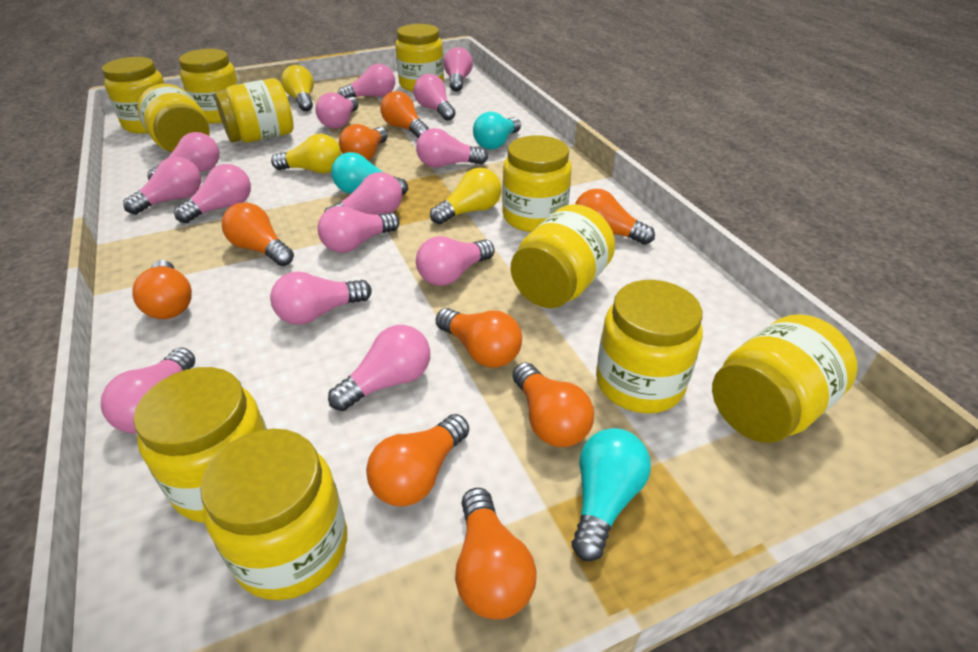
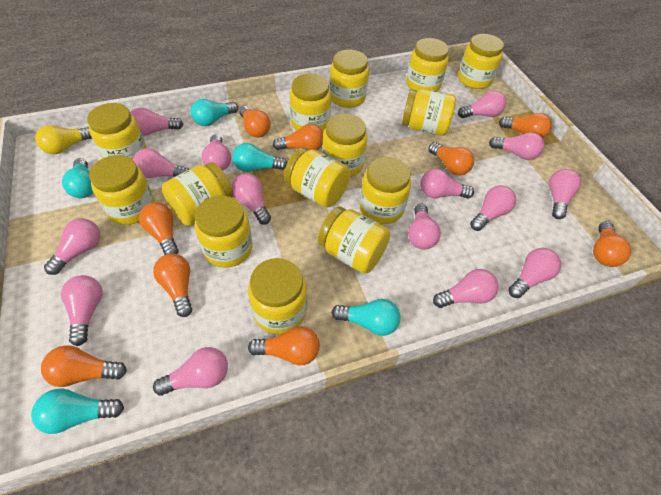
pink light bulb: [101,348,195,433] [123,157,201,215] [148,132,219,180] [174,164,251,223] [270,272,372,325] [315,92,359,128] [318,206,400,253] [324,172,402,215] [328,325,430,411] [338,64,395,98] [413,74,456,121] [416,128,488,168] [416,236,494,286] [444,47,473,92] = 14 -> [44,218,100,275] [61,275,102,346] [130,108,183,136] [133,148,189,178] [153,347,228,396] [202,134,231,171] [232,174,271,225] [408,204,441,249] [420,169,474,199] [433,269,499,308] [458,91,506,118] [470,185,516,231] [489,132,544,160] [508,248,561,298] [548,169,581,219] = 15
turquoise light bulb: [331,152,408,196] [473,112,521,150] [572,428,651,561] = 3 -> [31,389,124,434] [62,158,94,198] [191,99,238,126] [232,143,287,172] [331,299,401,336] = 5
yellow jar: [102,57,165,134] [133,367,267,523] [137,84,210,153] [179,49,239,123] [200,429,347,600] [215,78,294,143] [395,24,444,92] [502,135,572,232] [511,204,615,308] [596,280,703,413] [712,314,858,443] = 11 -> [87,103,147,160] [89,155,154,225] [162,162,233,226] [195,196,252,268] [248,258,307,334] [284,147,350,208] [290,74,331,131] [318,207,390,274] [322,114,368,177] [329,50,369,108] [359,157,411,224] [402,89,456,136] [406,38,449,91] [458,34,504,89] = 14
yellow light bulb: [271,133,341,174] [281,65,314,111] [430,167,501,224] = 3 -> [35,125,92,154] = 1

